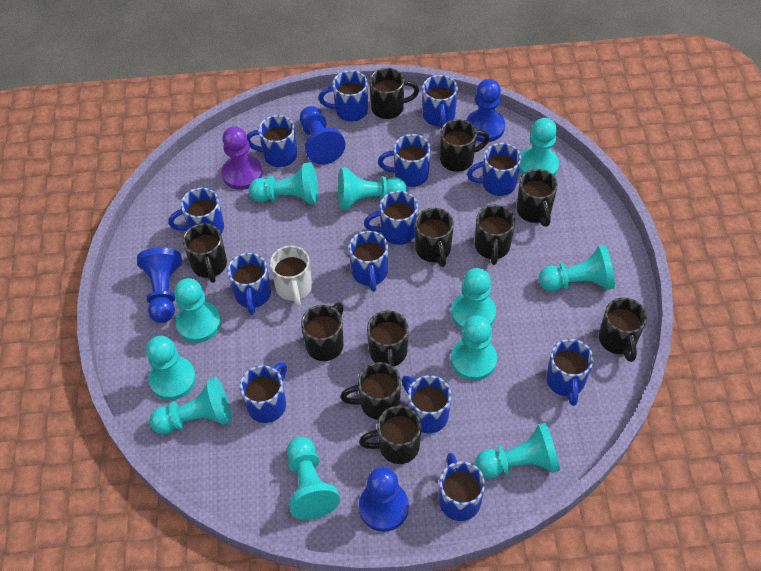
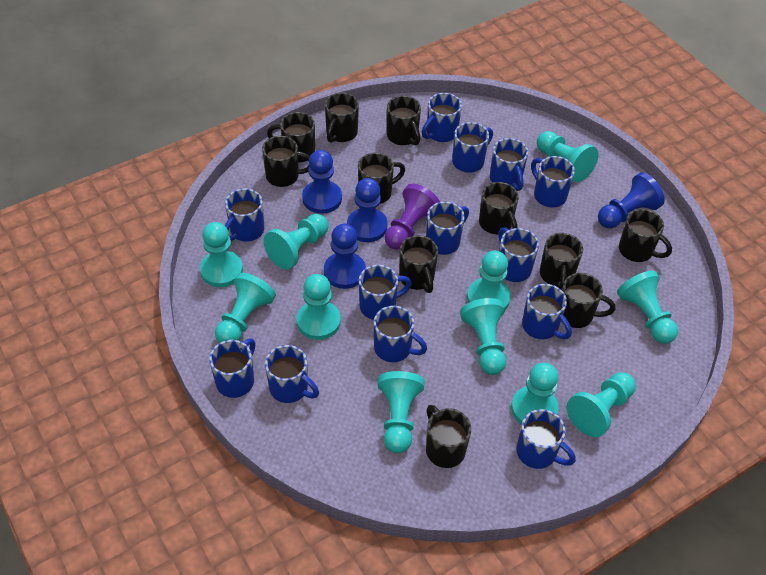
white mug: [270,246,312,307] = 1 -> none = 0

